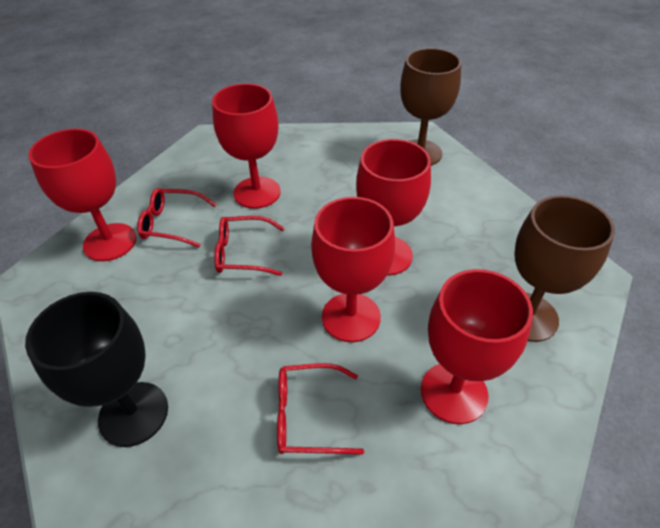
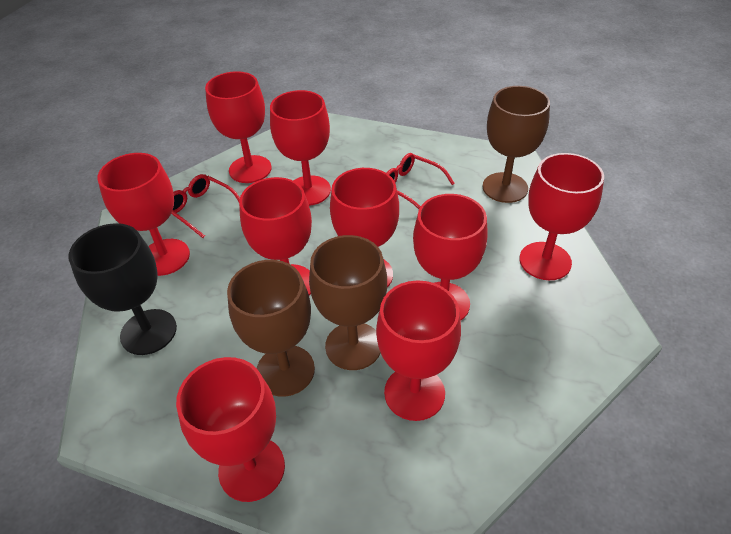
brown goblet: [400,48,461,166] [514,195,615,342] = 2 -> [227,260,315,397] [309,235,387,370] [483,86,550,203] = 3
red glasses: [137,188,217,247] [214,216,285,276] [277,363,364,454] = 3 -> [171,174,240,238] [387,153,455,209] = 2
red goblet: [29,129,137,261] [212,84,281,209] [311,197,395,342] [356,139,431,276] [421,269,533,424] = 5 -> [97,153,190,276] [176,357,285,502] [205,71,272,183] [239,177,312,296] [270,90,331,206] [330,168,399,287] [376,280,461,421] [413,194,488,320] [520,153,604,280] = 9

